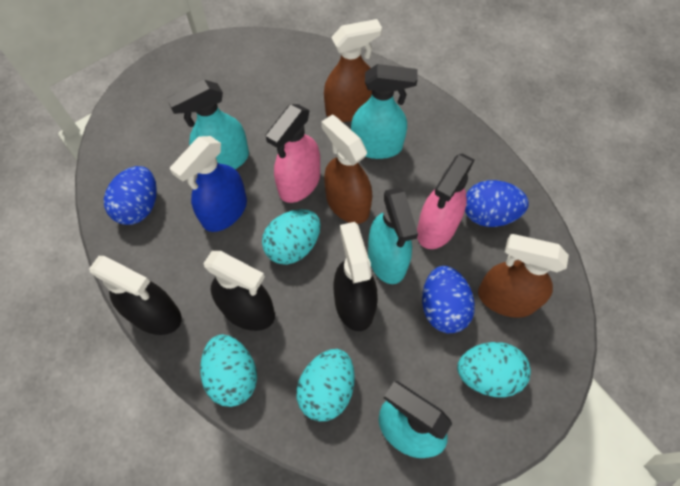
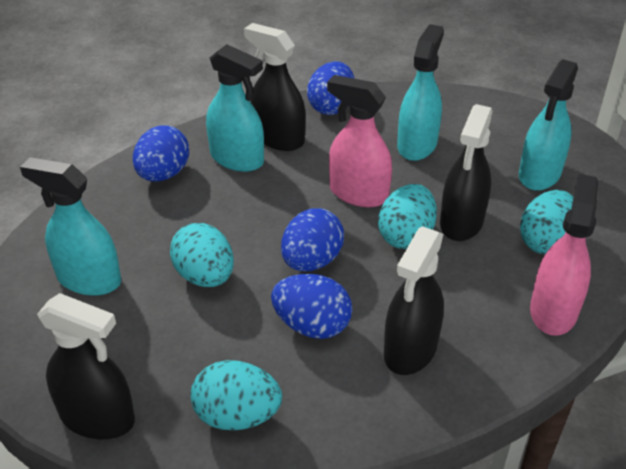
black spray bottle: [89,256,182,335] [203,251,275,331] [334,222,378,331] = 3 -> [37,293,135,439] [244,23,306,151] [384,226,444,375] [440,104,493,241] = 4
blue egg: [104,166,157,225] [422,266,475,333] [465,180,529,227] = 3 -> [133,125,189,181] [271,274,352,339] [281,208,344,271] [307,61,355,115] = 4
blue spray bottle: [170,136,247,232] = 1 -> none = 0
brown spray bottle: [321,115,372,224] [324,19,382,122] [478,234,569,318] = 3 -> none = 0

